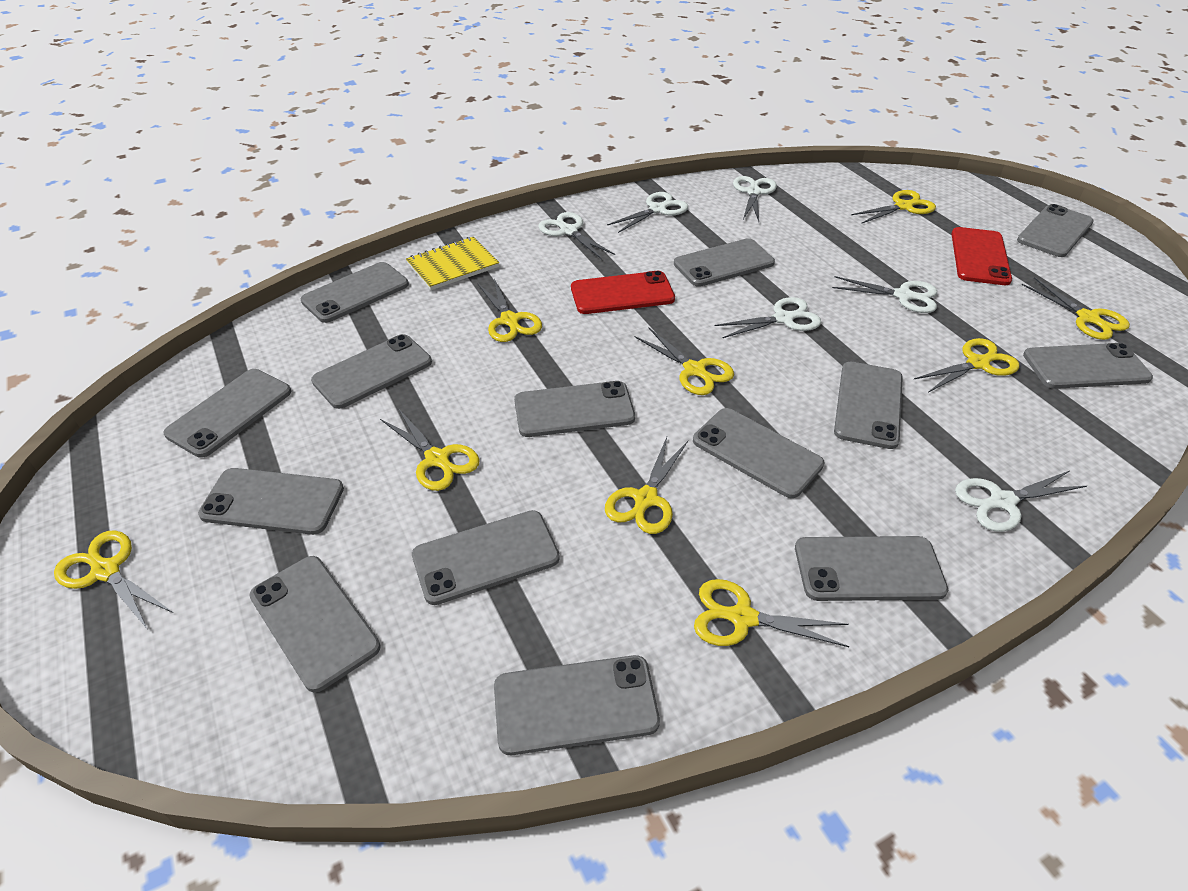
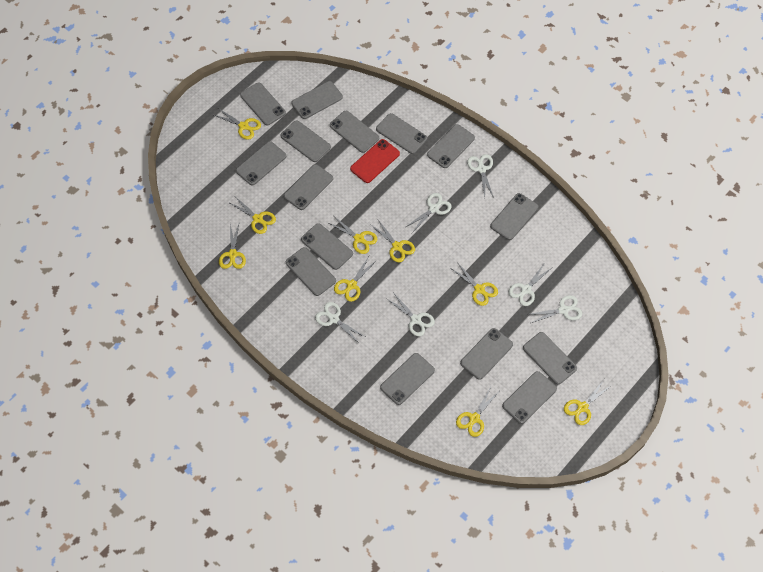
grey phone: [164,369,291,458] [198,468,344,535] [249,556,381,692] [301,262,409,323] [311,334,432,409] [412,510,560,605] [494,655,660,755] [514,381,635,437] [674,238,775,287] [693,408,824,498] [795,536,948,601] [834,362,903,449] [1017,204,1094,257] [1023,343,1153,389] = 14 -> [236,141,286,185] [240,82,286,125] [281,120,331,162] [284,164,333,210] [285,247,336,296] [291,81,343,119] [301,223,353,270] [330,111,379,153] [376,113,427,154] [380,353,435,405] [427,124,475,168] [460,328,513,380] [490,193,538,240] [502,371,557,424] [523,332,577,384] = 15
red phone: [571,271,675,314] [951,227,1012,285] = 2 -> [350,139,400,183] = 1
yellow notebook: [406,237,499,290] = 1 -> none = 0

